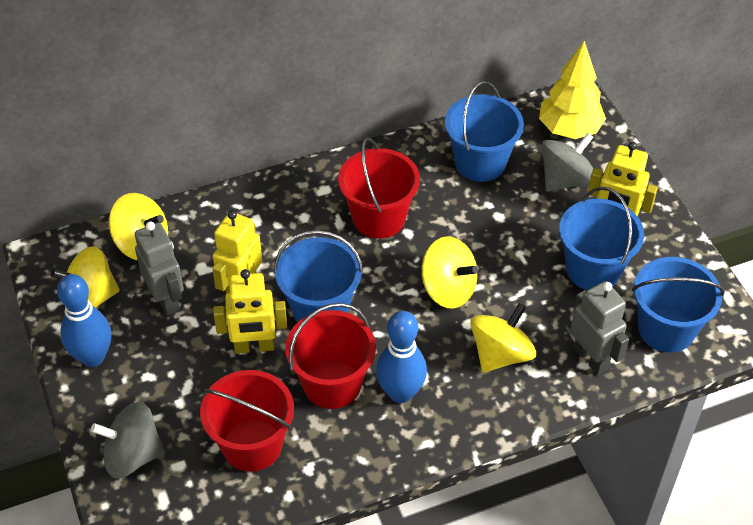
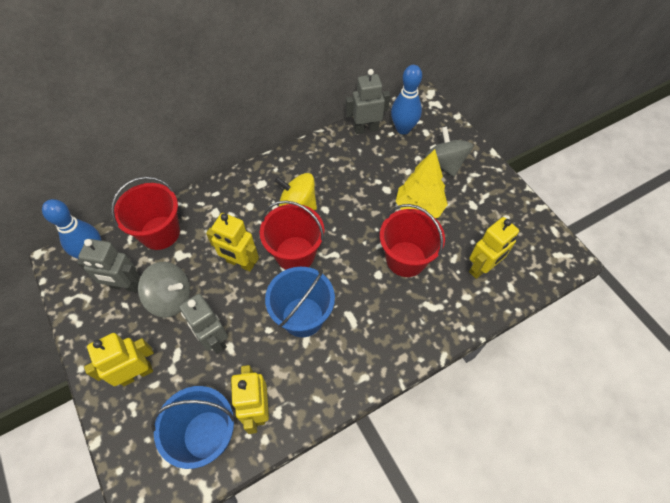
blue bucket: [274,230,363,323] [445,81,524,182] [559,187,644,290] [632,257,725,353] = 4 -> [151,386,236,469] [265,267,335,337] = 2
grey robot: [135,221,184,315] [570,281,629,375] = 2 -> [77,239,140,292] [179,294,228,354] [345,69,390,134] = 3
yellow robot: [212,210,262,294] [213,269,287,354] [588,142,658,216] = 3 -> [84,333,154,386] [206,213,259,272] [231,365,269,434] [469,217,519,279] = 4
yellow spinning top: [51,246,119,308] [109,193,168,260] [422,236,478,309] [470,303,536,372] = 4 -> [275,173,317,210] = 1

